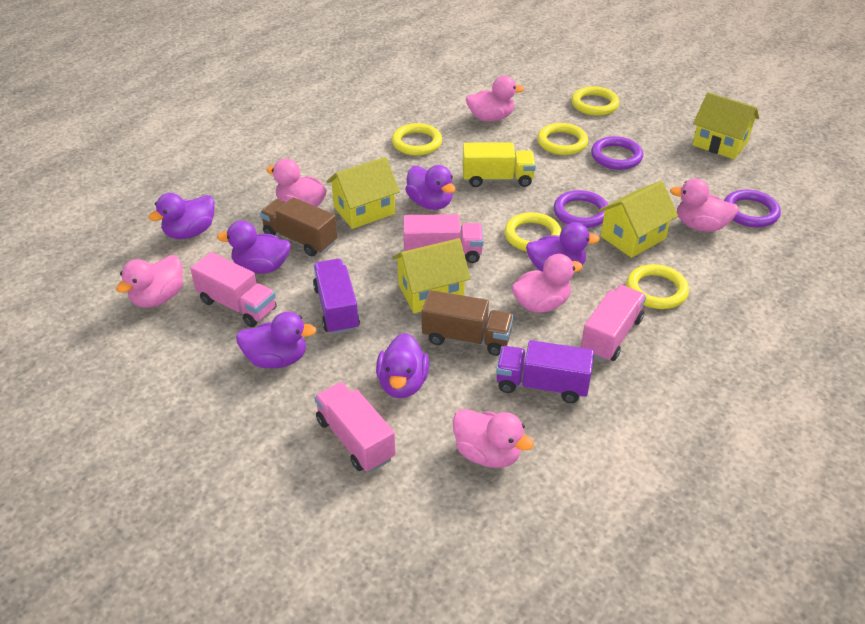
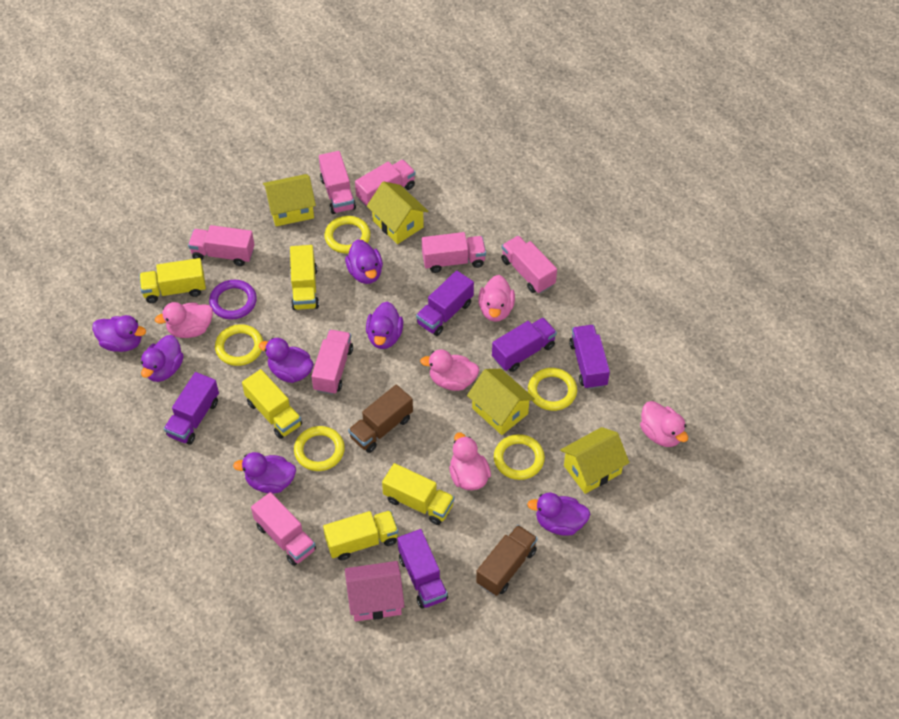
pink duck: [116,255,183,308] [266,159,327,207] [453,409,534,468] [466,76,524,121] [511,254,583,313] [670,179,739,232] = 6 -> [155,302,213,338] [420,349,480,391] [449,433,491,490] [478,275,515,322] [640,401,688,447] = 5
pink house: none = 0 -> [345,561,405,622] = 1
pink truck: [190,252,277,327] [314,382,396,472] [403,214,484,263] [581,285,646,362] = 4 -> [188,225,254,266] [251,492,316,566] [311,330,353,395] [319,151,356,214] [355,160,416,208] [422,232,486,273] [501,236,557,294] = 7
purple duck: [148,193,215,239] [217,221,291,274] [236,312,317,368] [376,333,429,398] [405,165,456,210] [526,222,600,272] = 6 -> [92,315,146,352] [141,335,184,382] [233,452,296,494] [259,338,314,383] [345,239,383,284] [366,302,403,349] [527,493,590,536] = 7
purple ring: [554,190,608,228] [591,136,643,170] [724,190,781,227] = 3 -> [209,280,257,320] = 1
purple truck: [313,259,360,334] [496,340,594,403] = 2 -> [164,372,219,445] [397,529,448,609] [416,270,474,336] [492,318,557,372] [569,325,610,389] = 5
yellow truck: [463,142,536,187] = 1 -> [139,258,206,303] [242,369,302,439] [290,245,319,310] [323,510,398,561] [382,463,454,525] = 5

